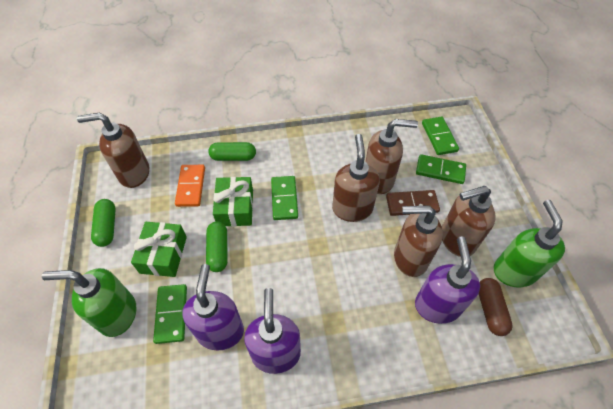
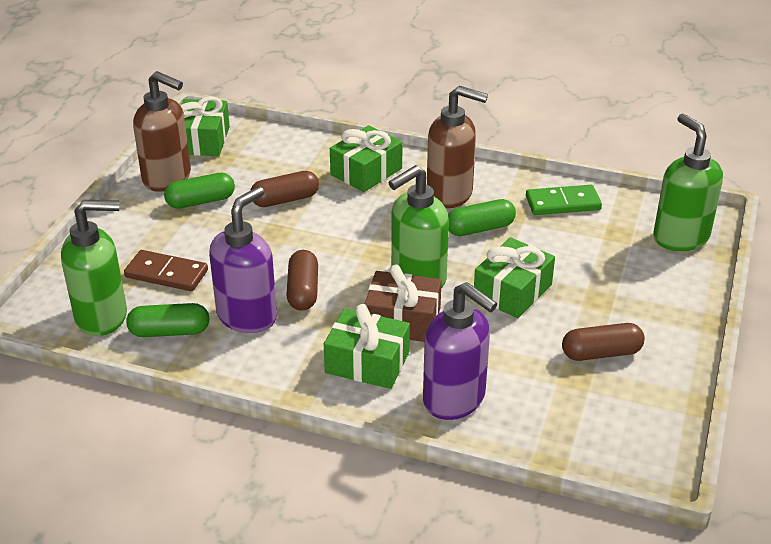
brown capsule: [479,278,513,336] = 1 -> [250,171,319,207] [286,250,318,311] [562,323,645,361] = 3
brown gift: none = 0 -> [365,265,442,342] = 1
brown soap dispenser: [77,113,149,188] [332,134,380,222] [365,119,418,194] [394,205,443,277] [442,186,496,257] = 5 -> [133,71,191,192] [427,86,488,208] = 2
green domino: [153,284,187,344] [271,176,298,220] [416,154,466,184] [422,116,459,155] = 4 -> [526,185,602,215] = 1
green gift: [131,222,187,277] [213,177,253,227] = 2 -> [180,96,230,156] [324,304,410,389] [330,125,403,192] [474,237,555,318] = 4
green soap dispenser: [42,268,136,337] [494,200,565,287] = 2 -> [61,200,127,336] [389,165,449,288] [653,113,723,251] = 3
orange domino: [175,165,205,207] = 1 -> none = 0
purple soap dispenser: [182,264,244,350] [244,288,301,374] [415,236,480,324] = 3 -> [209,186,277,333] [423,282,497,420] = 2

